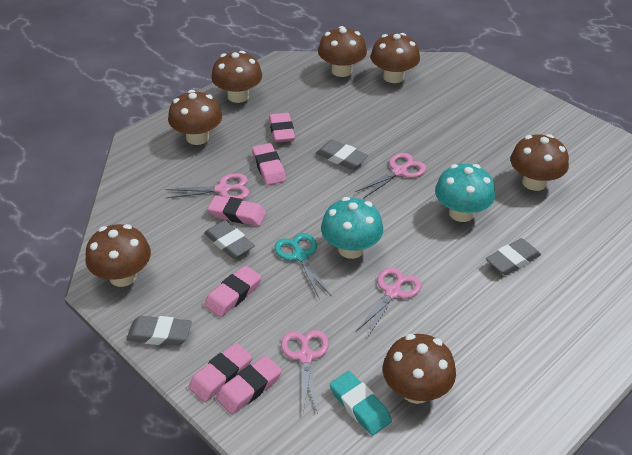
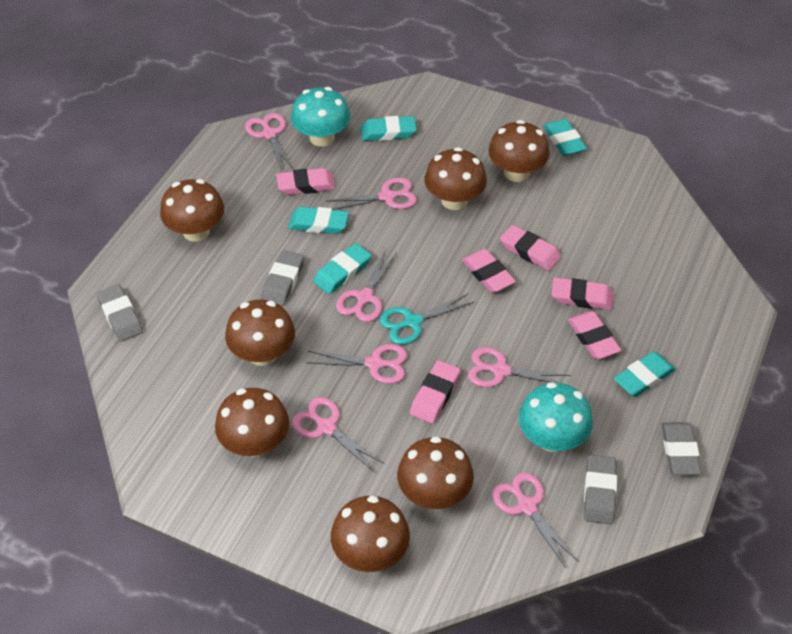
pink scissors: [165,173,250,199] [281,330,329,414] [355,153,426,199] [356,267,422,338] = 4 -> [245,113,294,170] [292,397,385,473] [306,344,407,384] [326,178,417,210] [336,251,397,322] [468,347,571,387] [492,473,578,568] = 7
turquoise eraser: [330,371,392,435] = 1 -> [288,207,349,234] [313,243,372,294] [361,116,417,141] [543,119,587,156] [614,351,676,397] = 5

